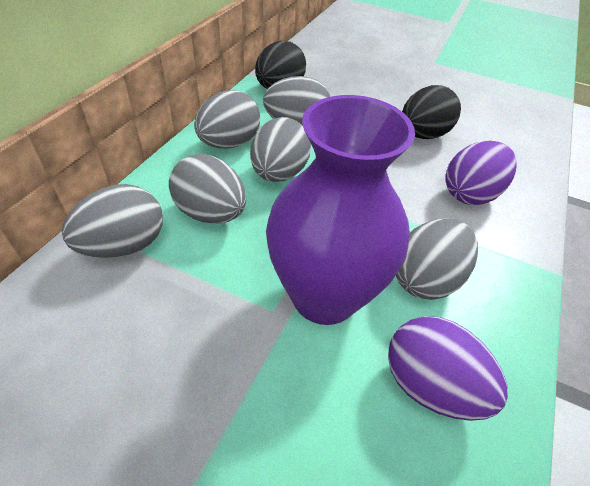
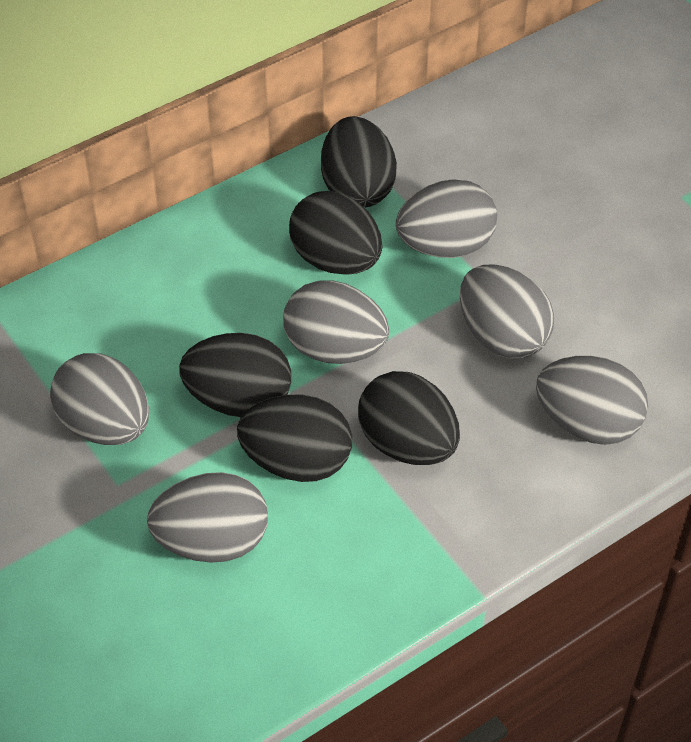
black egg: [255,41,306,89] [402,85,461,139] = 2 -> [179,333,291,417] [237,395,352,482] [289,191,382,275] [321,116,397,208] [358,371,460,465] = 5
purple egg: [388,316,508,421] [445,141,517,205] = 2 -> none = 0
purple vase: [266,95,415,325] = 1 -> none = 0

